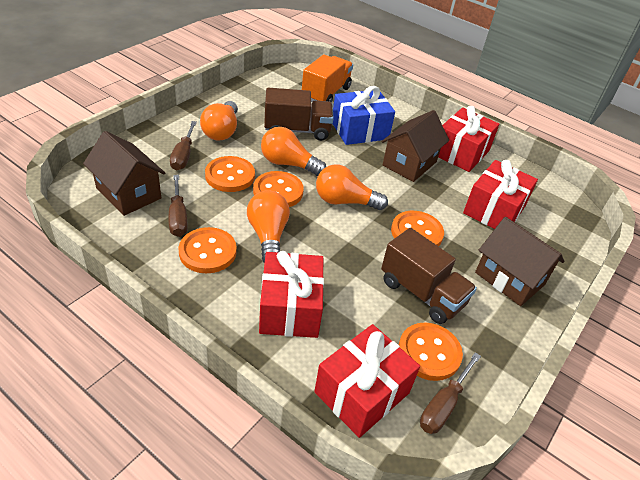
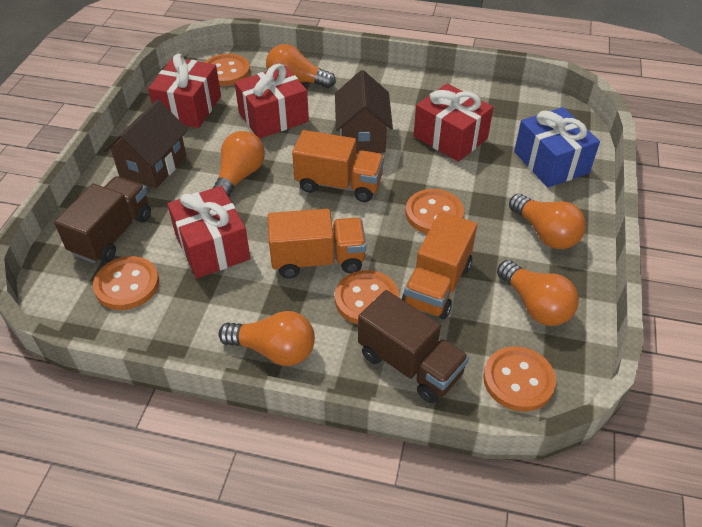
brown house: [83,131,165,216] [381,110,449,182] [475,217,564,306] = 3 -> [104,99,188,189] [335,70,393,153] = 2
brown screwdriver: [168,175,188,237] [170,121,197,170] [420,352,481,434] = 3 -> none = 0
orange light bulb: [200,101,238,141] [247,190,290,263] [261,127,326,176] [316,164,388,210] = 4 -> [213,131,265,197] [218,311,315,366] [266,44,336,88] [497,260,579,326] [509,194,586,249] = 5
orange truck: [302,54,353,103] = 1 -> [268,209,366,278] [292,130,384,202] [402,212,477,319] = 3

